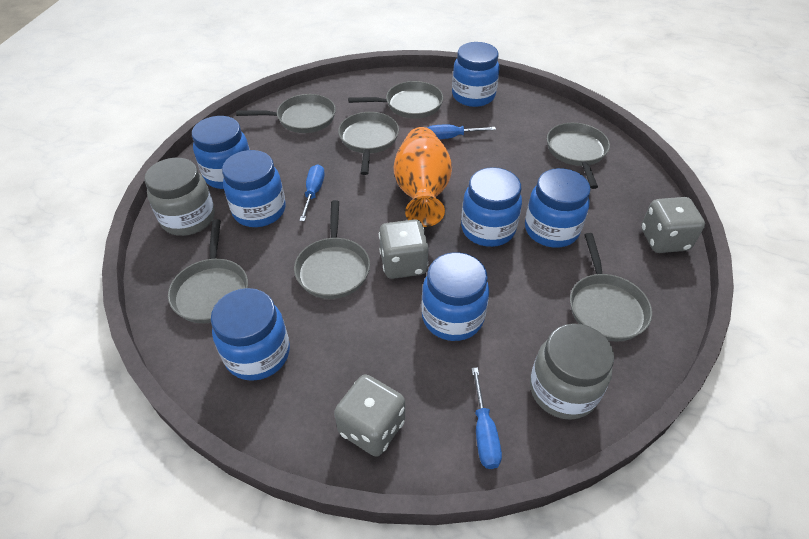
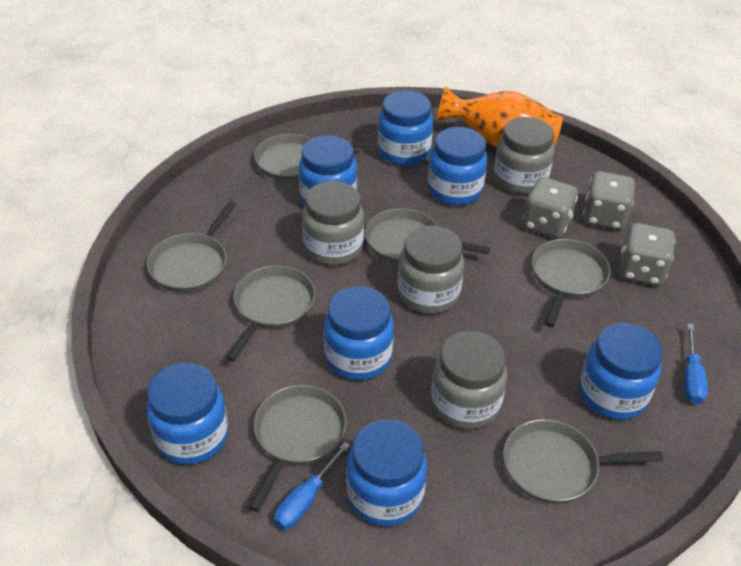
blue screwdriver: [299,164,325,221] [427,125,496,139] [471,367,502,469] = 3 -> [274,442,350,530] [684,324,708,404] = 2
grey jar: [144,158,215,236] [530,323,614,420] = 2 -> [302,181,364,265] [398,226,464,314] [431,331,507,429] [494,117,554,195] = 4

